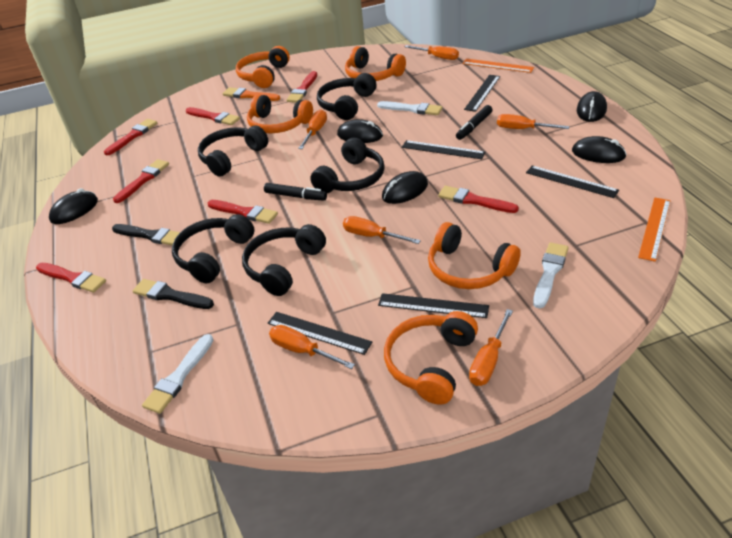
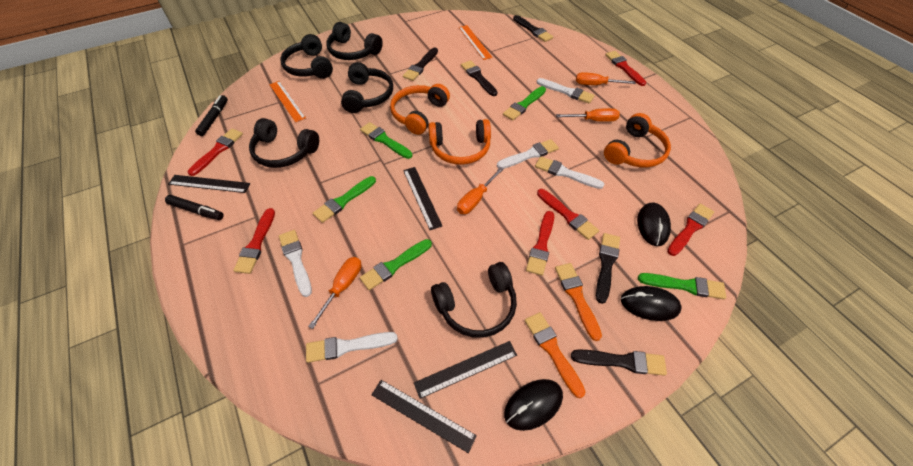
black brush: [112,224,180,245] [133,279,214,309] = 2 -> [403,48,438,81] [461,61,498,96] [513,15,553,42] [571,349,667,376] [596,233,620,304] = 5
black mouse: [49,188,98,224] [337,119,383,143] [382,171,428,204] [572,136,627,163] [577,91,607,122] = 5 -> [504,379,563,431] [621,286,682,321] [637,202,671,246] = 3
black ruler: [267,312,372,355] [378,293,489,318] [402,140,485,159] [464,75,500,112] [526,165,619,198] = 5 -> [168,175,250,193] [371,380,477,453] [403,167,442,230] [414,341,517,399] = 4
green brush: none = 0 -> [313,176,376,223] [360,122,412,159] [360,239,432,290] [503,86,546,121] [638,273,726,299] = 5
orange brush: [223,87,280,101] = 1 -> [525,312,585,398] [555,263,602,341] = 2
orange headphones: [236,46,290,88] [247,94,313,133] [345,46,406,81] [384,311,478,405] [428,222,521,289] = 5 -> [390,84,450,135] [428,119,491,165] [604,113,671,168] = 3
orange screwdriver: [269,325,355,369] [298,109,327,149] [343,216,421,244] [405,45,459,60] [469,309,513,386] [497,114,569,129] = 6 -> [308,257,362,329] [457,167,504,214] [556,108,620,122] [576,72,636,85] = 4
red brush: [36,263,106,293] [104,119,157,155] [113,159,169,203] [186,107,240,125] [208,200,278,224] [287,71,317,103] [438,186,519,213] = 7 -> [188,129,243,176] [233,208,275,274] [526,211,554,276] [537,189,599,240] [605,51,646,86] [667,204,714,256] = 6
white brush: [142,334,213,414] [377,101,442,115] [533,242,569,308] = 3 -> [279,230,312,297] [306,332,398,363] [497,139,559,169] [535,157,604,189] [537,78,595,104] = 5

